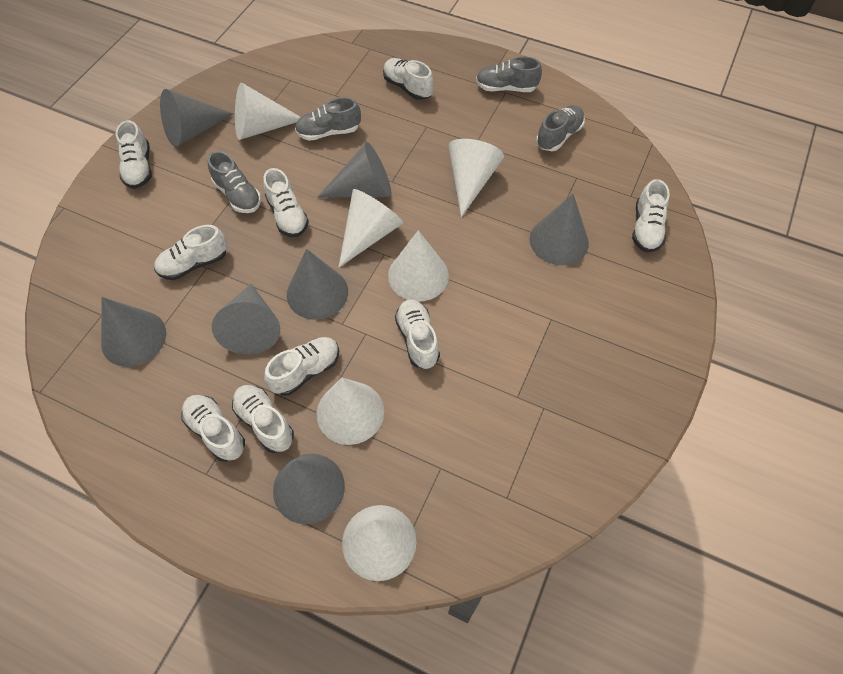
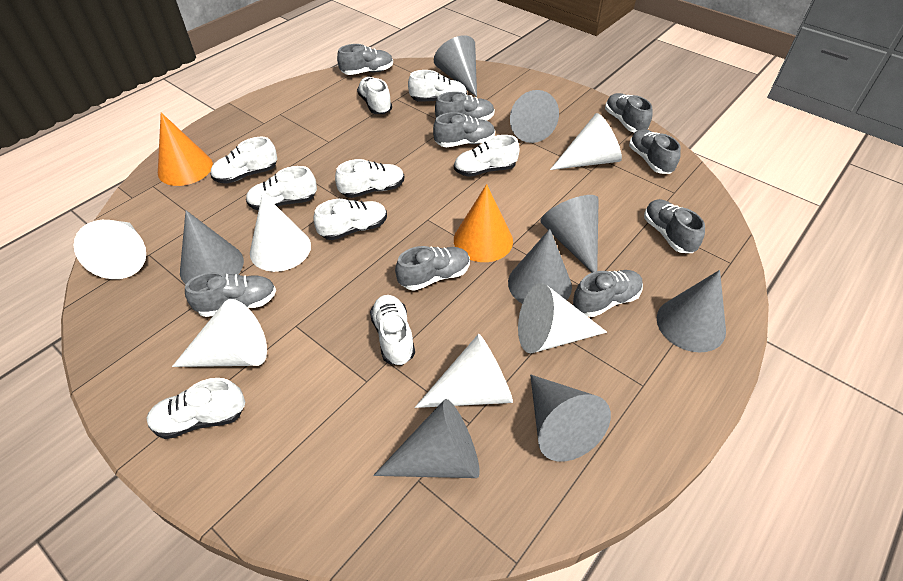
grey cone: [101,297,166,367] [160,89,233,147] [212,284,280,355] [273,454,345,524] [287,249,348,320] [317,142,391,198] [530,194,589,265] = 7 -> [180,210,244,284] [373,399,480,478] [434,35,477,97] [508,229,572,304] [510,90,559,143] [530,375,611,461] [540,195,599,273] [657,270,726,353] = 8
grey shoe: [208,151,261,213] [295,97,361,141] [476,56,542,92] [536,105,585,151] = 4 -> [185,272,276,317] [337,44,393,75] [395,246,470,291] [433,112,495,147] [435,91,495,121] [573,270,643,317] [605,93,652,133] [629,129,681,174] [644,199,705,253] = 9
orange cone: none = 0 -> [158,113,213,186] [454,184,513,262] = 2

